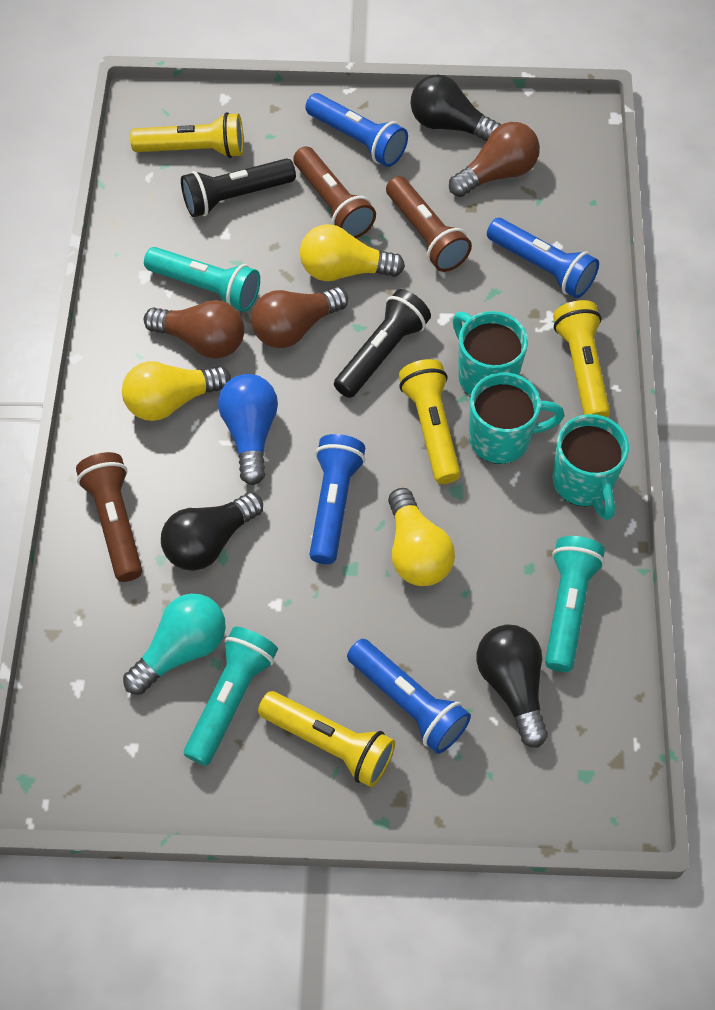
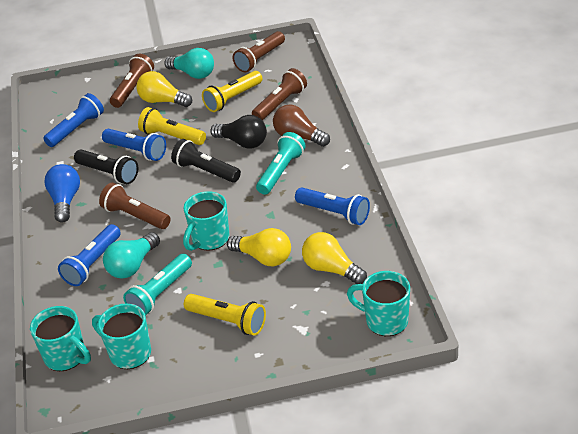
black light bulb: [161,492,263,571] [410,74,501,141] [476,624,548,748] = 3 -> [210,115,267,149] = 1
brown flashlight: [76,452,142,582] [293,146,376,238] [386,176,472,272] = 3 -> [99,183,171,229] [110,54,154,108] [233,31,285,72] [252,68,307,121] = 4
brown light bulb: [144,300,244,359] [251,287,348,348] [449,122,540,197] = 3 -> [273,104,330,147] = 1
turquoise flashlight: [144,247,260,312] [184,627,278,766] [545,536,605,672] = 3 -> [123,254,192,316] [256,132,306,195] = 2
turquoise light bulb: [123,593,226,695] = 1 -> [103,232,160,279] [165,48,214,79] = 2
turquoise mug: [453,311,528,397] [469,373,565,464] [552,414,629,520] = 3 -> [30,306,91,371] [92,304,151,369] [183,191,229,251] [347,271,410,336] = 4
yellow flashlight: [130,112,244,158] [258,691,395,787] [399,359,461,484] [553,300,610,418] = 4 -> [138,107,206,145] [184,294,266,336] [202,71,262,112] = 3

